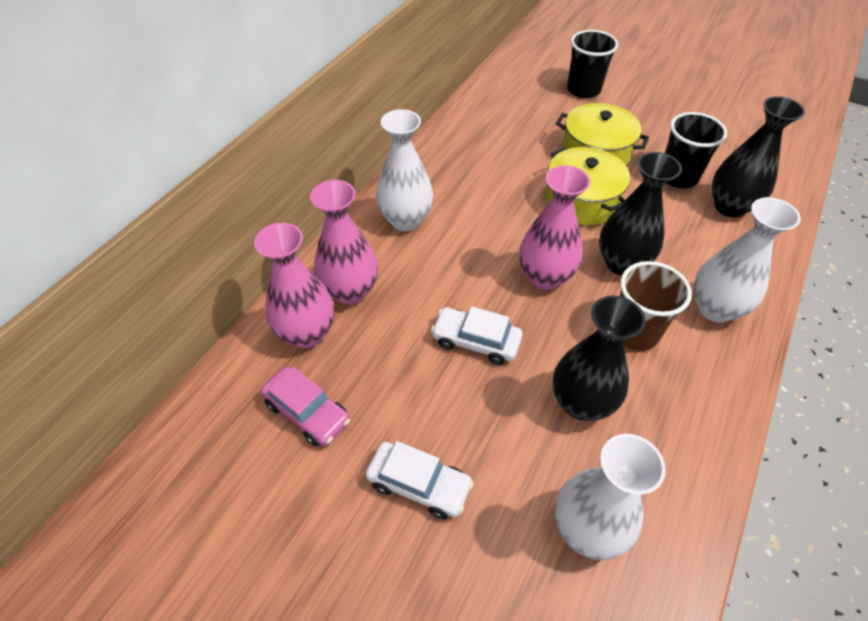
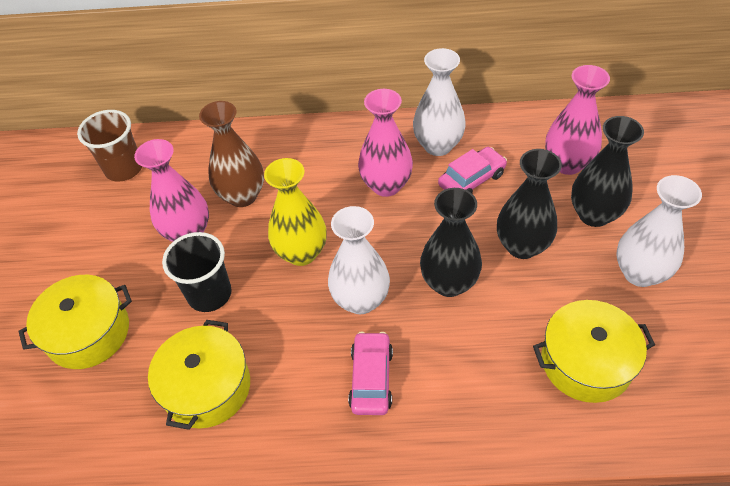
black cup: [567,30,618,98] [665,112,727,188] = 2 -> [162,232,232,312] = 1
brown vase: none = 0 -> [199,101,264,207] = 1
pink car: [261,367,350,446] = 1 -> [348,332,393,415] [438,147,507,193] = 2
white car: [366,441,474,519] [431,306,523,365] = 2 -> none = 0
yellow pot: [545,147,630,225] [556,103,649,166] = 2 -> [18,275,132,369] [148,320,250,430] [533,300,655,403] = 3
yellow vase: none = 0 -> [264,158,327,266] = 1

